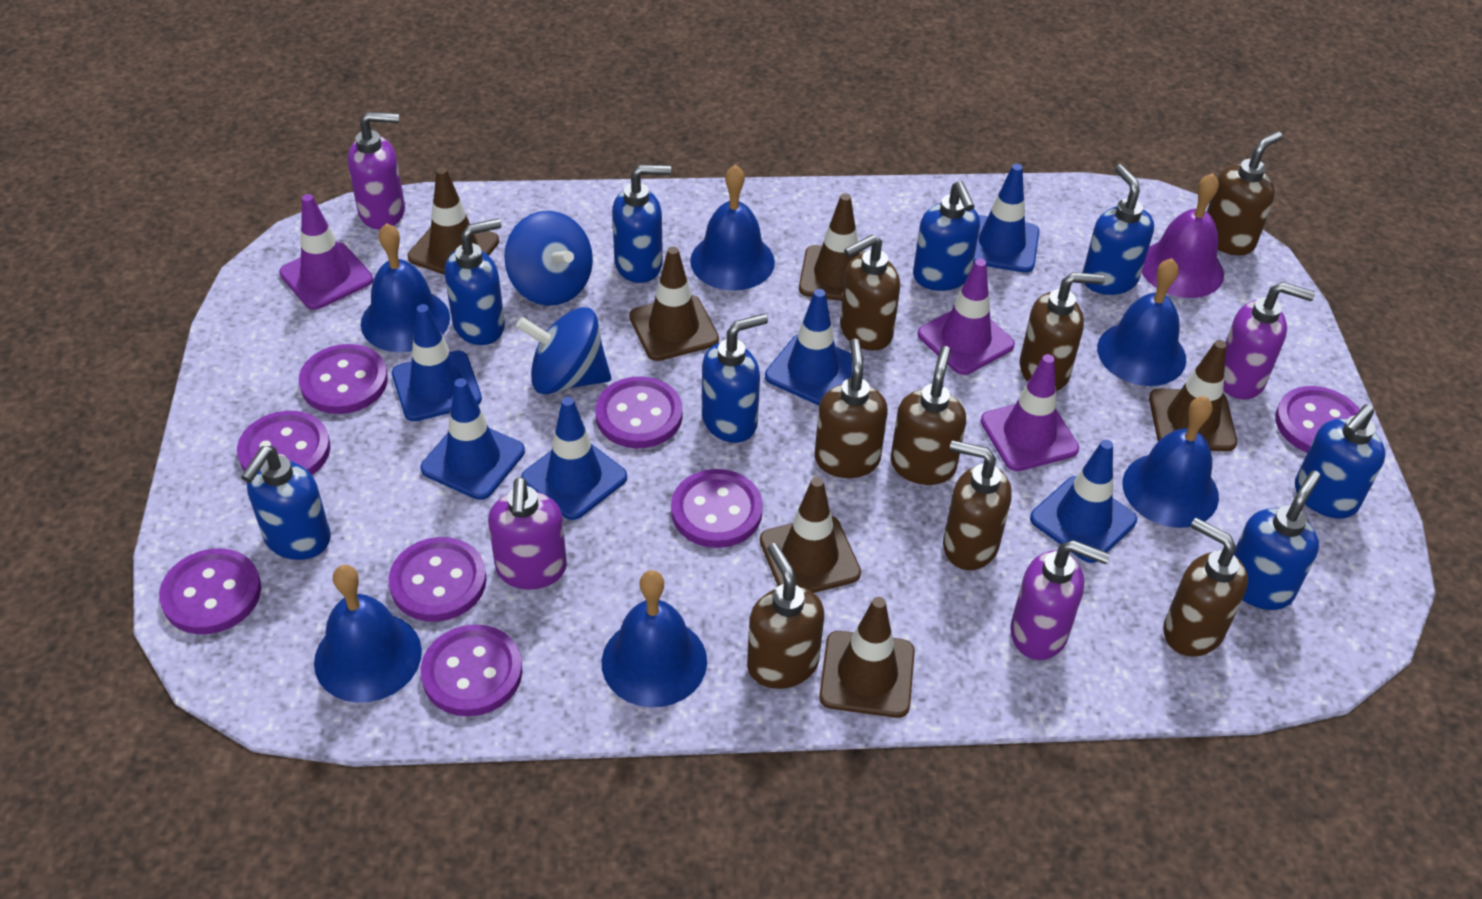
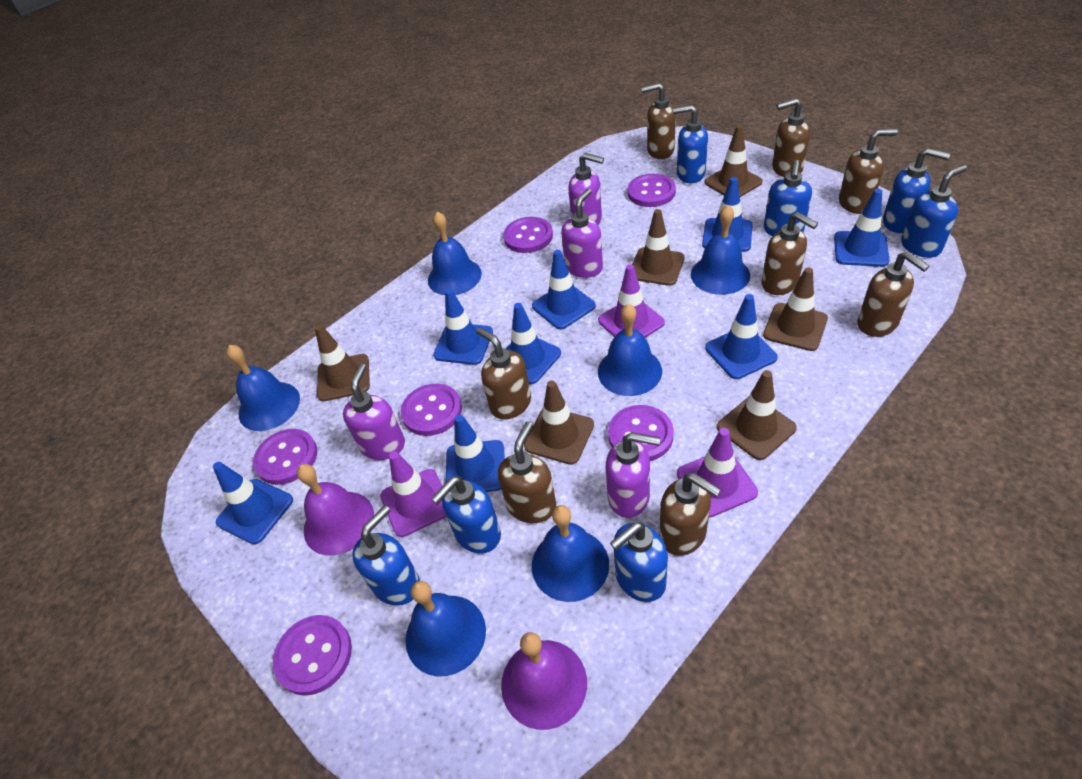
blue soap dispenser: [241,446,331,560] [444,218,505,345] [612,165,671,283] [702,314,768,443] [913,181,980,291] [1083,164,1154,295] [1234,470,1321,610] [1295,404,1386,519] = 8 -> [352,505,420,606] [431,476,501,553] [610,522,668,602] [673,105,708,183] [764,160,812,236] [883,148,950,233] [901,165,967,258] = 7
blue spinning top: [504,211,593,306] [516,307,611,394] = 2 -> none = 0
blue traffic cone: [392,304,482,421] [420,378,525,500] [521,397,627,520] [765,289,853,406] [973,164,1040,273] [1030,440,1137,563] = 6 -> [213,462,293,544] [433,289,493,365] [446,415,505,492] [506,303,561,384] [532,250,596,329] [702,177,753,252] [705,294,778,379] [834,189,890,267] = 8
purple bell: [1142,173,1224,298] = 1 -> [297,464,374,556] [501,632,587,730] = 2
purple button: [159,548,261,634] [237,411,331,475] [299,344,388,414] [388,537,487,622] [421,624,523,716] [595,377,683,448] [671,469,763,548] [1275,386,1360,453] = 8 -> [253,429,317,485] [273,615,352,696] [401,384,462,436] [503,217,553,253] [608,405,674,461] [628,174,676,207] = 6

